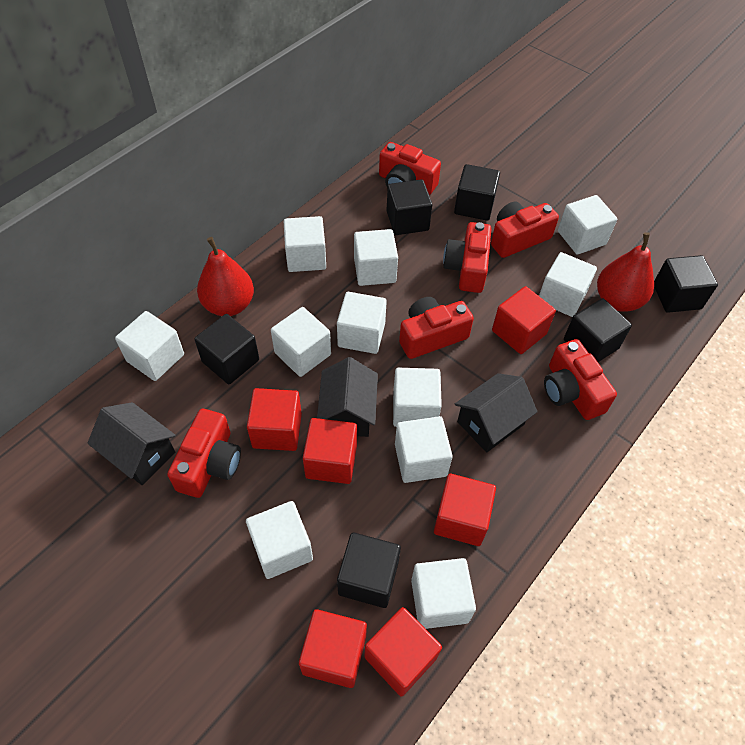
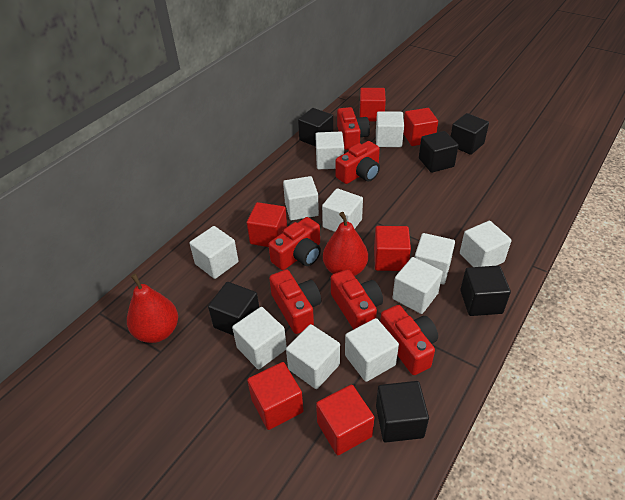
black house: [87,402,176,485] [317,357,378,437] [455,373,537,452] = 3 -> none = 0

